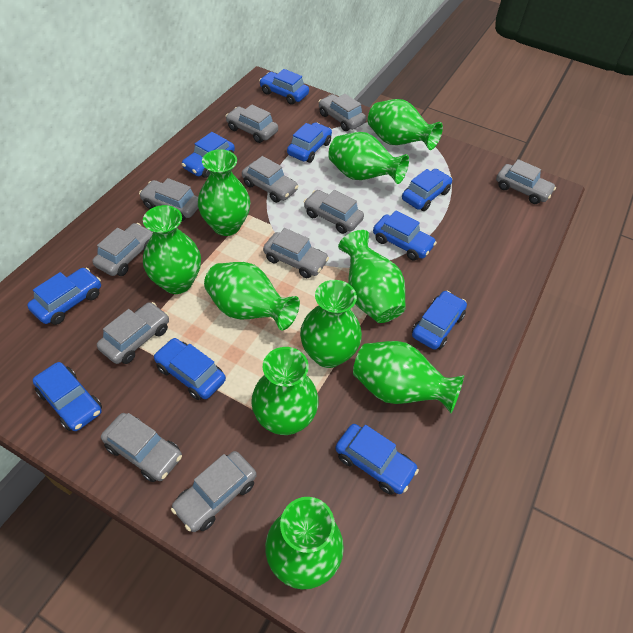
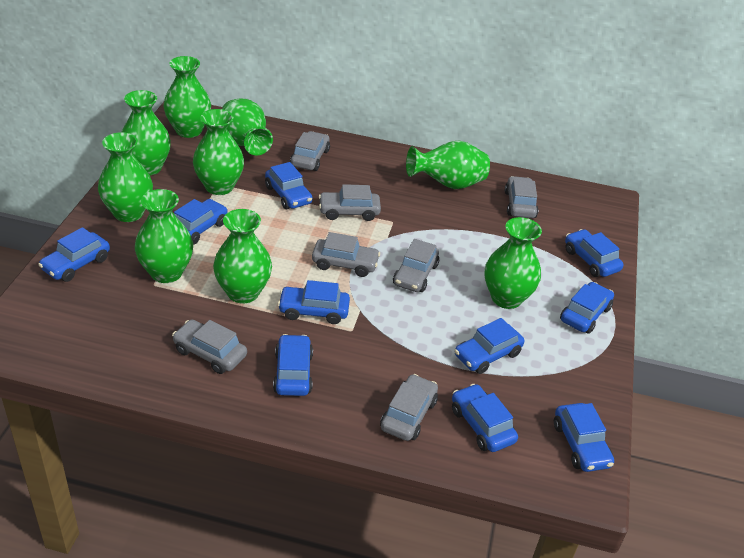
green vase: [143,205,201,294] [198,149,250,236] [204,262,300,331] [251,347,319,435] [265,497,344,590] [300,280,362,368] [328,132,409,184] [338,230,406,323] [353,341,464,413] [368,99,443,150] = 10 -> [98,132,153,222] [122,90,171,175] [135,189,193,283] [163,56,211,138] [193,109,244,195] [213,209,272,304] [222,99,273,155] [406,140,490,189] [485,217,542,309] = 9
grey car: [92,223,153,276] [97,302,169,364] [101,413,182,482] [139,178,198,221] [171,451,257,532] [226,104,278,143] [242,156,298,203] [263,228,329,278] [304,190,364,234] [319,94,366,131] [496,159,556,204] = 11 -> [172,320,247,374] [290,131,330,171] [312,232,380,277] [319,184,381,221] [380,374,438,441] [393,239,439,292] [505,176,538,218] = 7

